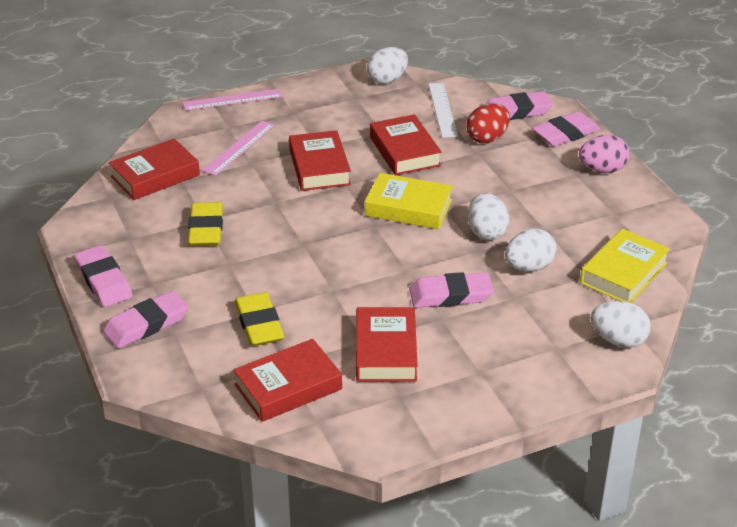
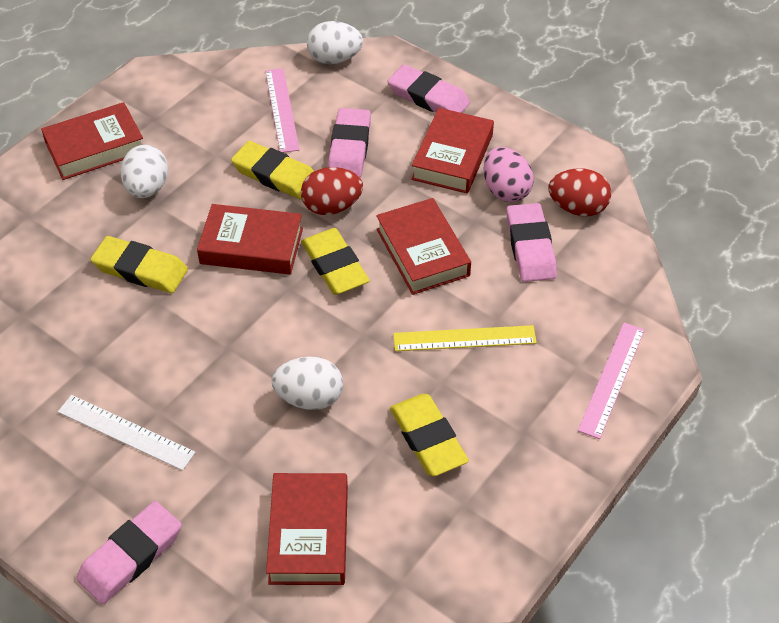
pink eraser: [74,245,133,307] [103,291,188,348] [409,272,493,308] [485,91,553,120] [532,111,600,147] = 5 -> [76,501,182,605] [328,108,371,177] [388,64,470,113] [506,203,557,282] = 4
red egg: [466,103,510,143] = 1 -> [301,167,363,215] [548,168,611,216] = 2
white egg: [367,47,408,84] [468,193,509,240] [505,229,557,272] [591,301,651,348] = 4 -> [121,145,168,198] [271,357,343,410] [307,21,363,64] = 3
yellow book: [365,173,453,229] [580,229,670,303] = 2 -> none = 0
yellow eraser: [188,202,223,246] [235,292,284,346] = 2 -> [90,236,188,293] [231,141,314,200] [301,228,370,295] [390,394,469,476] = 4
yellow ruler: none = 0 -> [393,325,537,351] = 1

